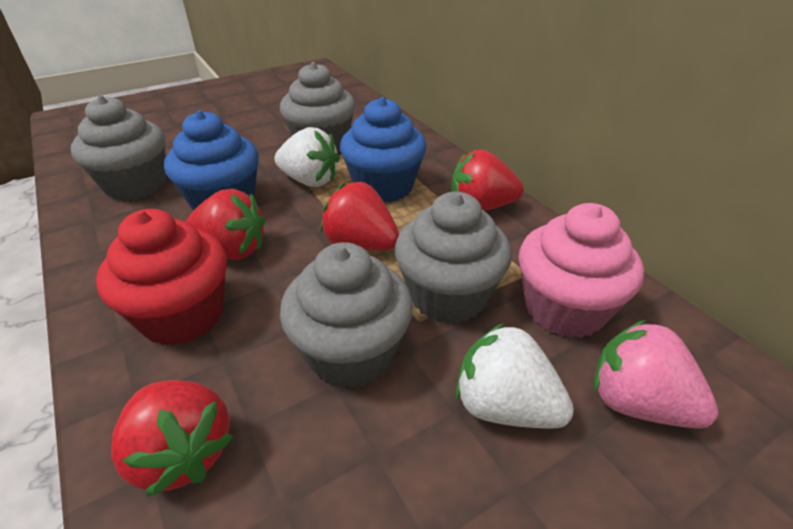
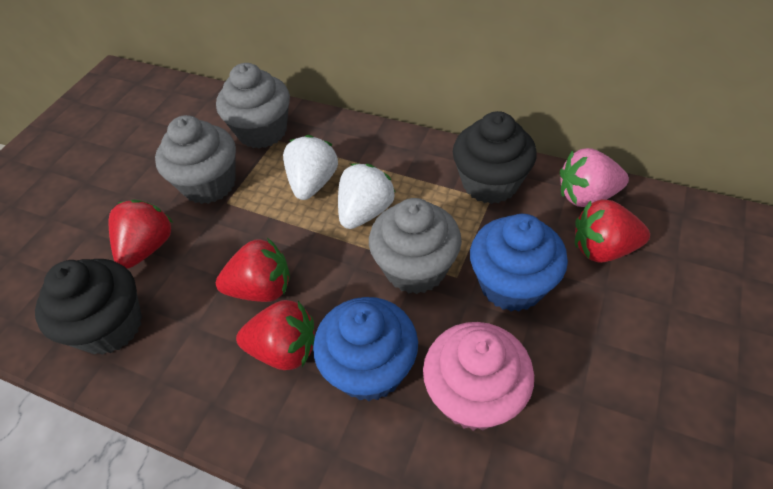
black cupcake: none = 0 -> [35,259,142,355] [453,111,537,204] = 2
grey cupcake: [71,95,166,201] [280,62,355,152] [280,242,413,388] [395,192,512,324] = 4 -> [155,115,236,204] [216,63,290,148] [369,198,462,294] = 3
red cupcake: [96,209,227,346] = 1 -> none = 0

